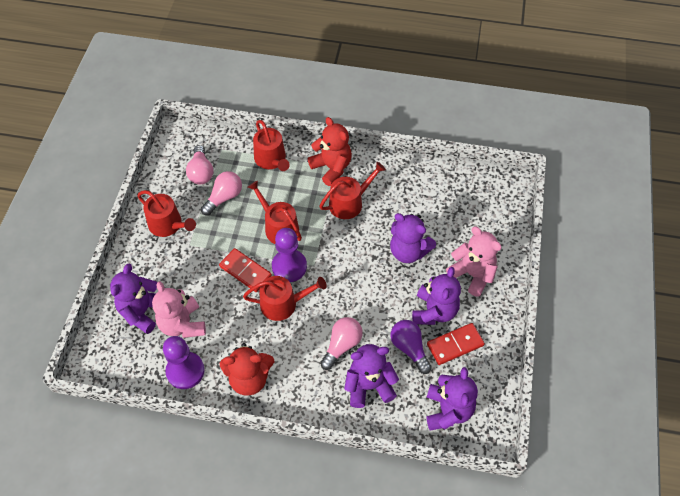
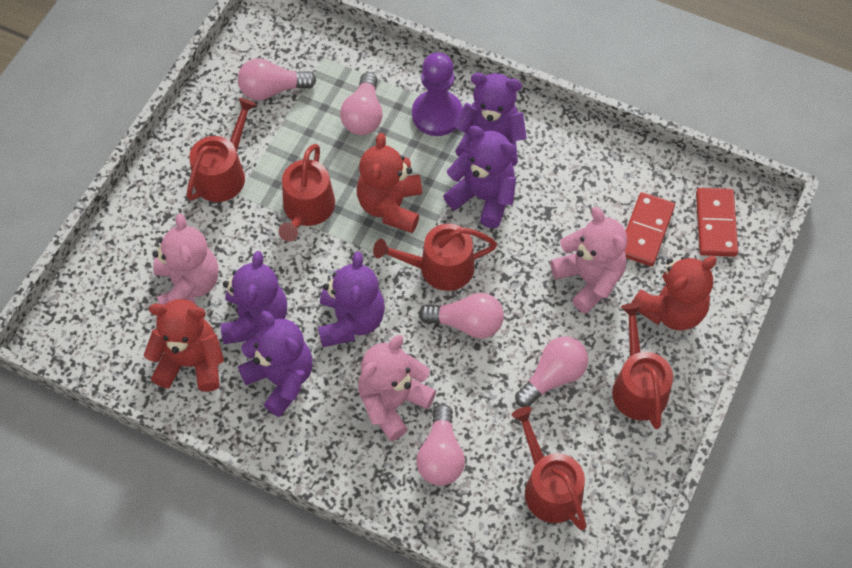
pink light bulb: [186,145,213,184] [201,171,242,215] [320,317,363,370] = 3 -> [238,58,316,101] [340,72,383,135] [417,404,465,486] [419,293,504,339] [515,336,588,407] = 5
pink teddy bear: [152,281,206,338] [446,227,502,297] = 2 -> [153,213,218,305] [358,335,436,441] [550,207,627,314] = 3
purple light bulb: [390,320,432,374] = 1 -> none = 0
purple pawn: [163,336,205,389] [272,228,307,282] = 2 -> [412,53,462,136] = 1
red teddy bear: [220,343,275,396] [308,117,352,186] = 2 -> [143,299,224,392] [357,133,422,233] [632,256,717,331] = 3

